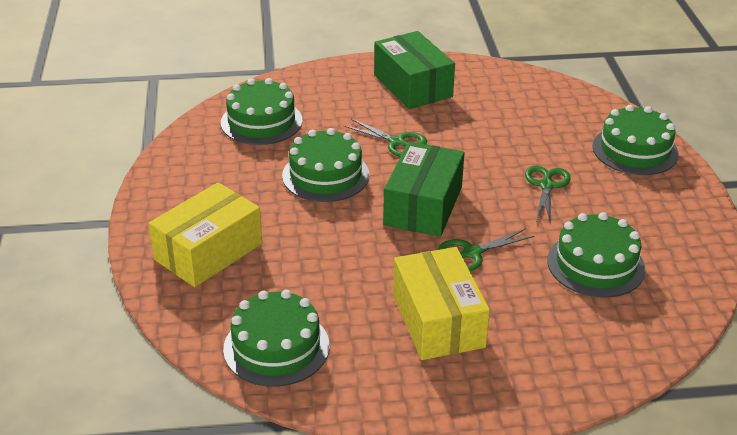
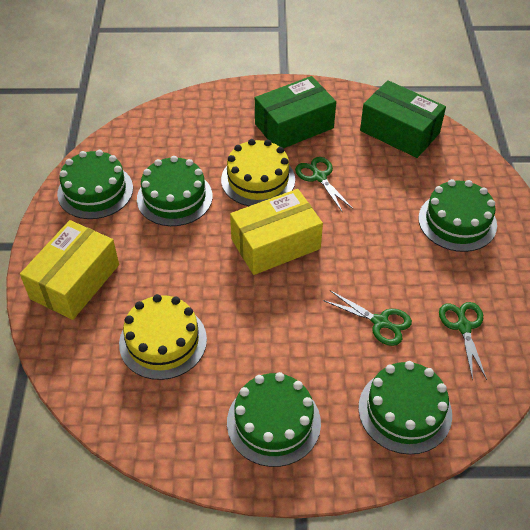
yellow cake: none = 0 -> [119,294,207,380] [221,139,295,206] = 2

